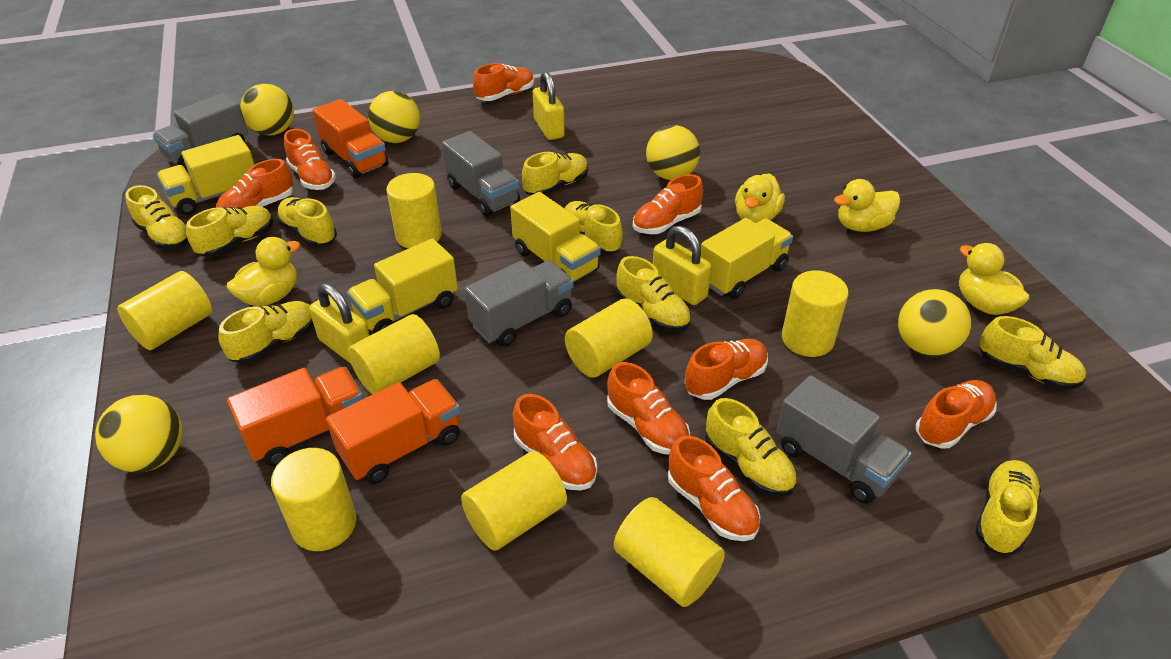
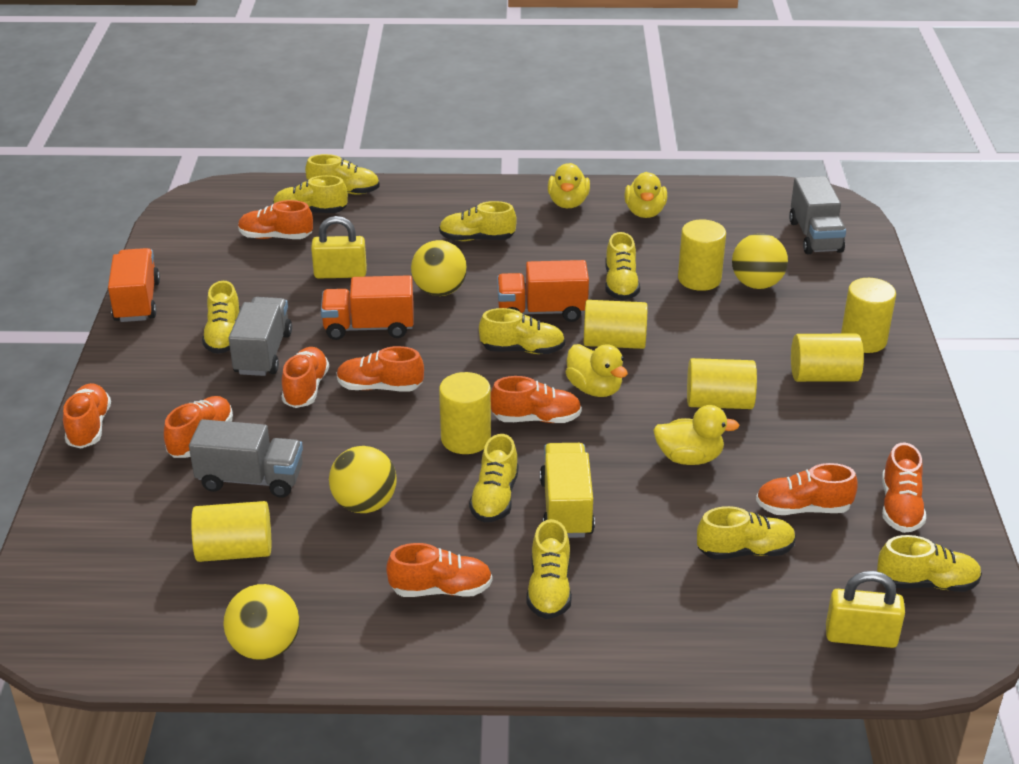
grey truck: [153,93,248,170] [442,131,520,216] [465,260,573,347] [776,375,911,504] = 4 -> [189,419,303,498] [229,297,292,376] [789,176,846,254] = 3
yellow ball: [95,395,183,473] [240,84,294,135] [368,91,420,143] [646,125,700,180] [898,289,971,357] = 5 -> [223,584,300,660] [329,446,397,513] [411,240,467,296] [732,233,788,289] = 4
yellow cylinder: [117,271,212,350] [271,448,356,551] [348,314,440,394] [386,173,442,249] [461,451,567,551] [565,299,653,378] [614,497,725,607] [782,271,848,357] = 8 -> [191,501,271,562] [439,372,491,454] [584,300,647,349] [678,220,726,291] [687,358,757,409] [791,334,864,382] [841,278,896,353] = 7
yellow padlock: [309,283,370,364] [533,71,565,140] [653,226,712,305] = 3 -> [311,216,367,279] [826,571,905,648] = 2
yellow truck: [157,135,255,215] [347,238,458,333] [510,192,601,282] [701,218,793,299] = 4 -> [540,443,595,538] = 1

